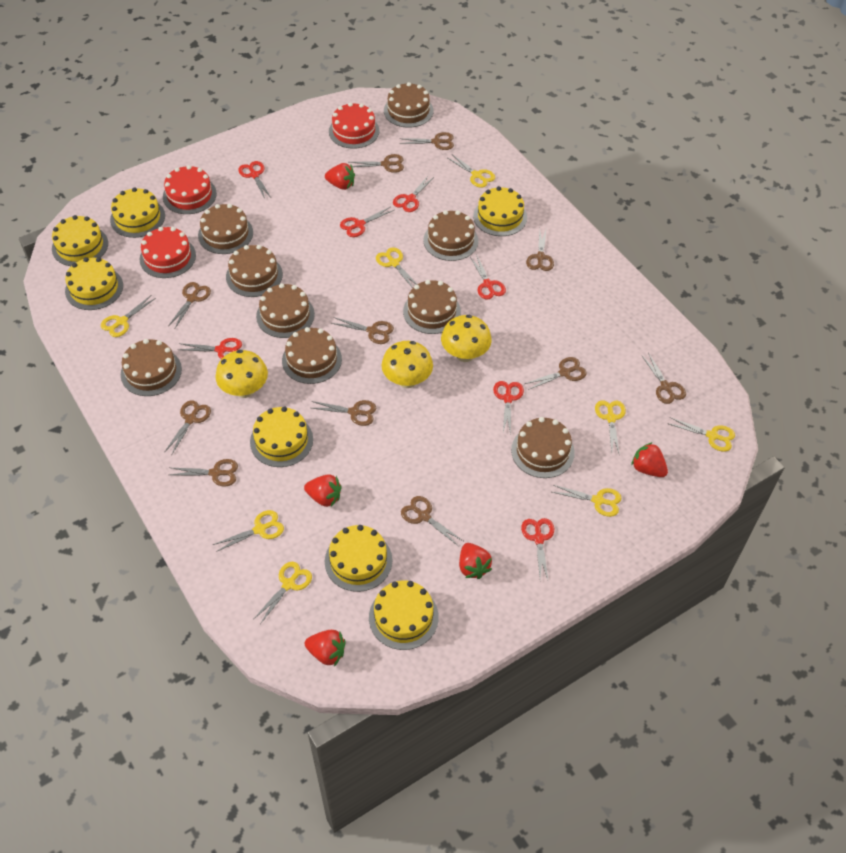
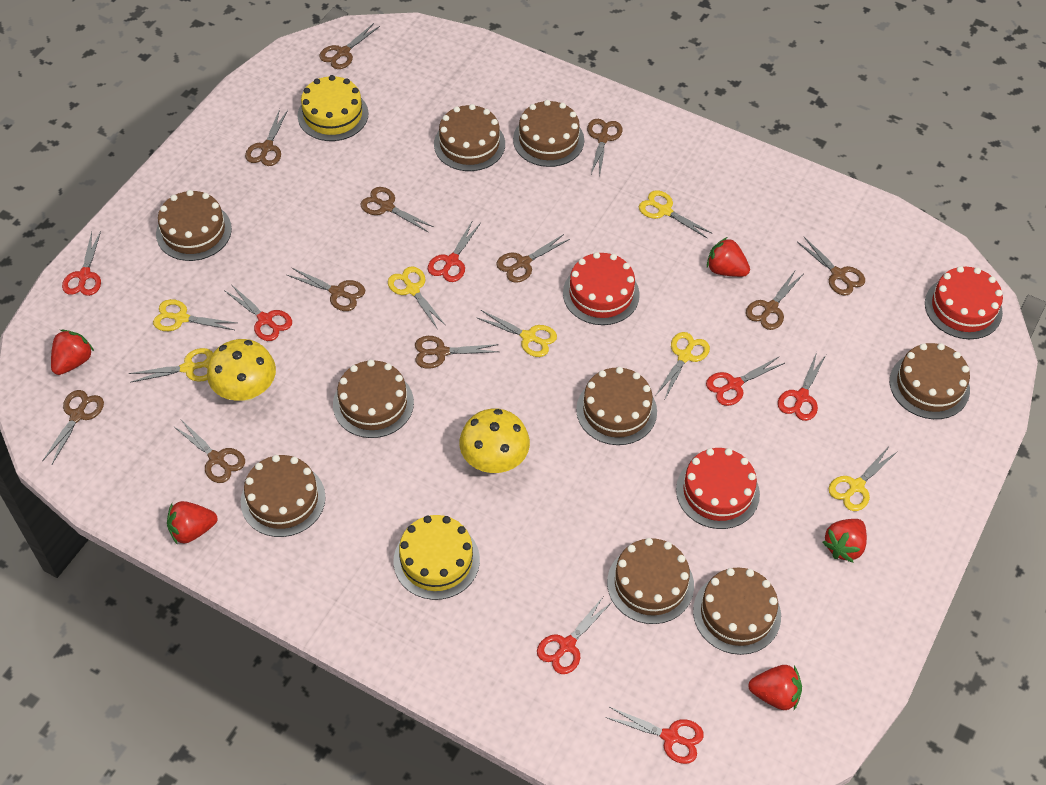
yellow cake: [52,215,108,266] [65,257,123,310] [110,187,165,238] [250,406,313,467] [325,525,392,592] [369,580,439,650] [473,186,527,236] = 7 -> [298,75,368,141] [394,515,480,600] = 2
yellow mushroom: [215,350,268,398] [382,341,433,388] [441,315,492,362] = 3 -> [207,339,276,401] [459,409,530,473] = 2
yellow scissors: [101,295,156,337] [213,510,284,552] [254,562,312,624] [376,247,417,288] [448,155,495,188] [552,485,622,517] [595,400,626,456] [667,417,735,452] = 8 -> [129,348,213,383] [153,299,236,331] [388,266,446,328] [476,310,557,357] [639,190,713,239] [656,332,710,399] [829,448,898,511] = 7

